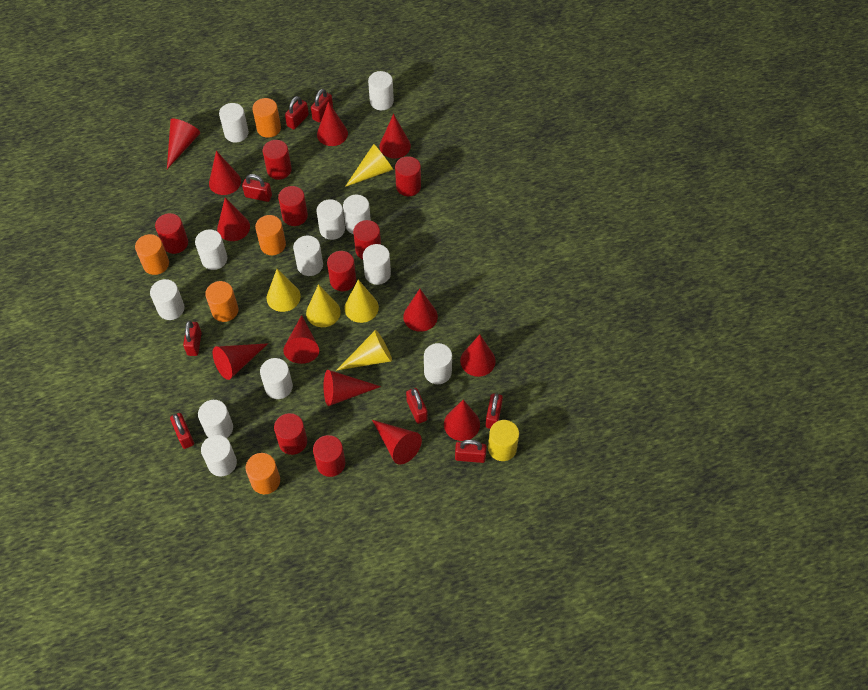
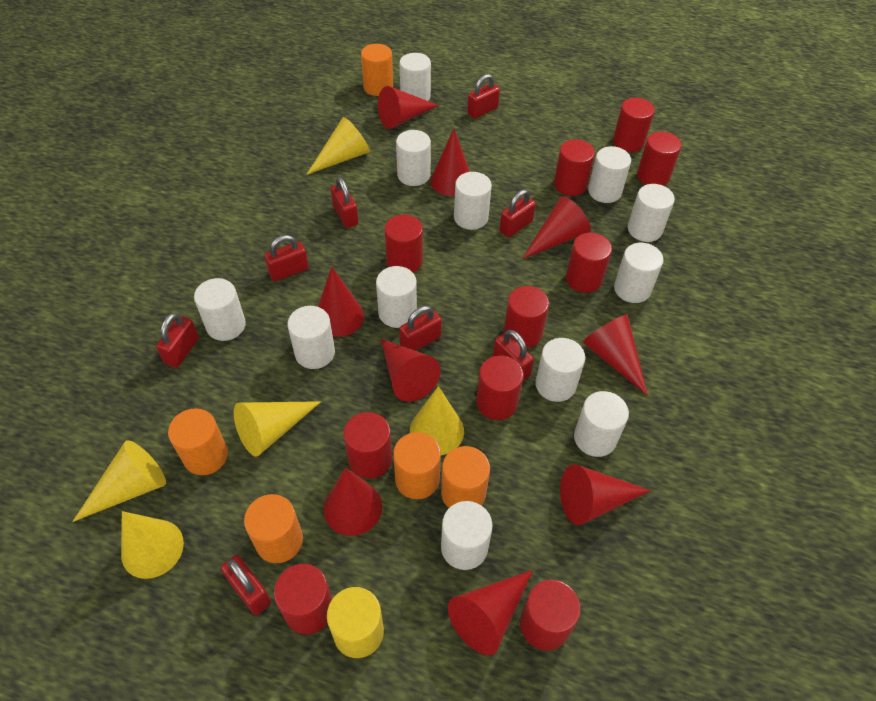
red cone: [167,119,200,169] [209,151,241,195] [213,343,268,380] [217,197,250,241] [283,315,319,364] [317,101,348,146] [324,370,381,406] [372,420,422,465] [380,114,411,159] [403,289,438,332] [444,400,480,441] [460,334,496,377] = 12 -> [318,267,364,337] [324,468,382,536] [378,86,439,129] [381,339,441,402] [430,128,470,196] [448,570,533,655] [522,196,591,259] [560,464,651,525] [583,314,648,396] = 9
red cylinder: [155,213,188,254] [263,140,292,180] [274,413,307,455] [278,186,308,226] [313,435,345,477] [327,251,356,291] [353,220,381,260] [395,156,421,196] = 8 -> [274,564,332,635] [344,412,392,479] [385,215,423,273] [476,355,524,420] [504,286,549,348] [520,580,581,651] [554,139,595,196] [566,233,612,293] [613,98,655,152] [637,131,682,186] = 10

